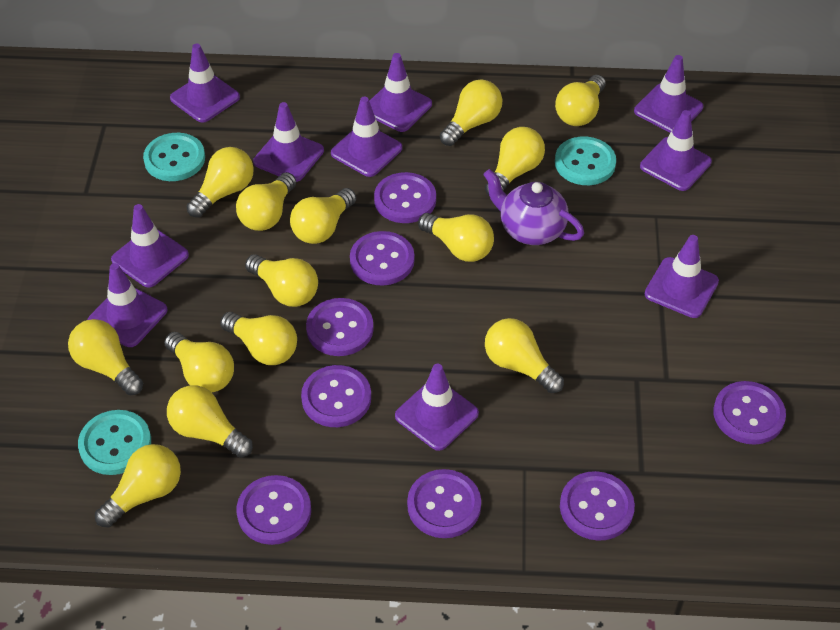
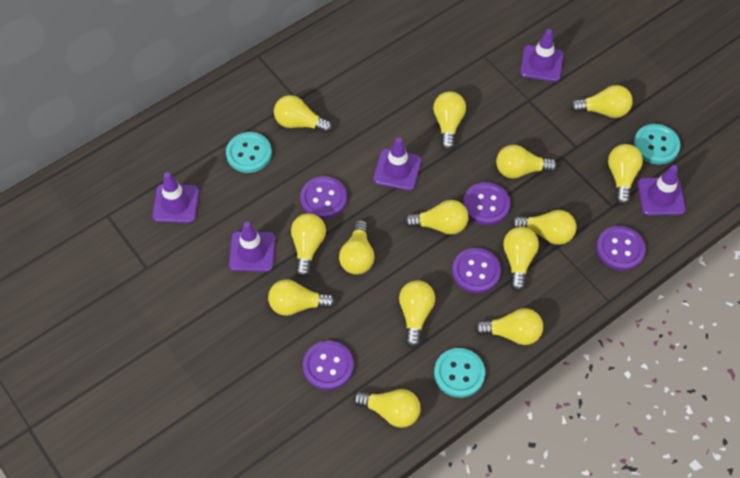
purple button: [237,475,311,545] [301,365,371,427] [306,298,374,356] [350,231,415,286] [374,172,436,223] [407,469,481,538] [560,471,635,541] [713,381,786,445] = 8 -> [300,176,347,219] [303,341,354,390] [452,248,501,293] [463,182,510,225] [596,226,646,270] = 5
purple teapot: [483,169,584,245] = 1 -> none = 0
purple traffic cone: [88,263,167,347] [111,204,189,287] [170,43,240,123] [253,102,324,182] [331,96,402,177] [369,53,432,132] [395,364,479,451] [634,55,703,133] [640,110,712,191] [645,235,719,318] = 10 -> [152,172,199,223] [229,222,275,272] [373,137,421,191] [520,29,563,82] [638,165,686,216] = 5

